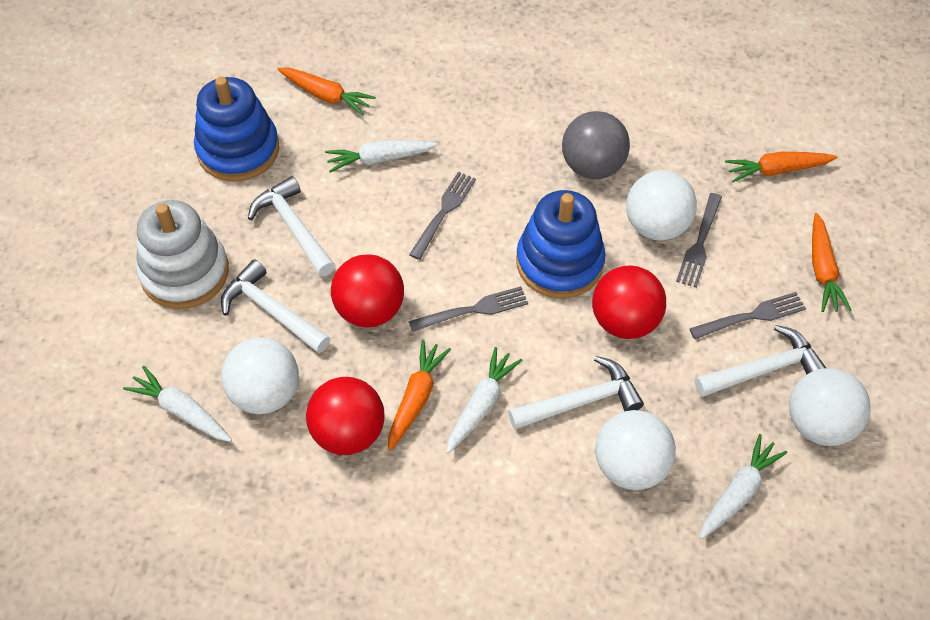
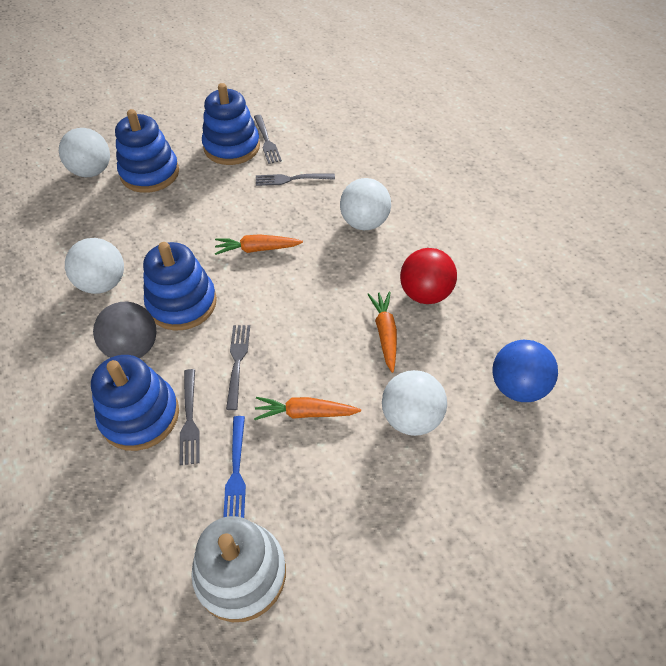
blue ball: none = 0 -> [492,339,558,402] = 1
blue fork: none = 0 -> [223,416,246,518] = 1
blue stacking toy: [194,77,279,182] [516,190,606,299] = 2 -> [91,355,179,451] [115,109,179,193] [143,242,217,330] [202,83,260,165] = 4
orange carrot: [277,68,376,116] [388,340,451,451] [725,152,837,182] [812,213,852,312] = 4 -> [215,234,303,255] [254,397,361,420] [367,292,397,373] = 3
red ball: [306,377,385,455] [331,254,404,328] [592,265,666,339] = 3 -> [400,248,457,304] = 1
white carrot: [123,366,232,442] [325,140,438,172] [446,347,523,453] [700,434,787,539] = 4 -> none = 0
white hammer: [221,259,331,353] [248,176,335,276] [508,356,644,430] [695,325,826,397] = 4 -> none = 0

